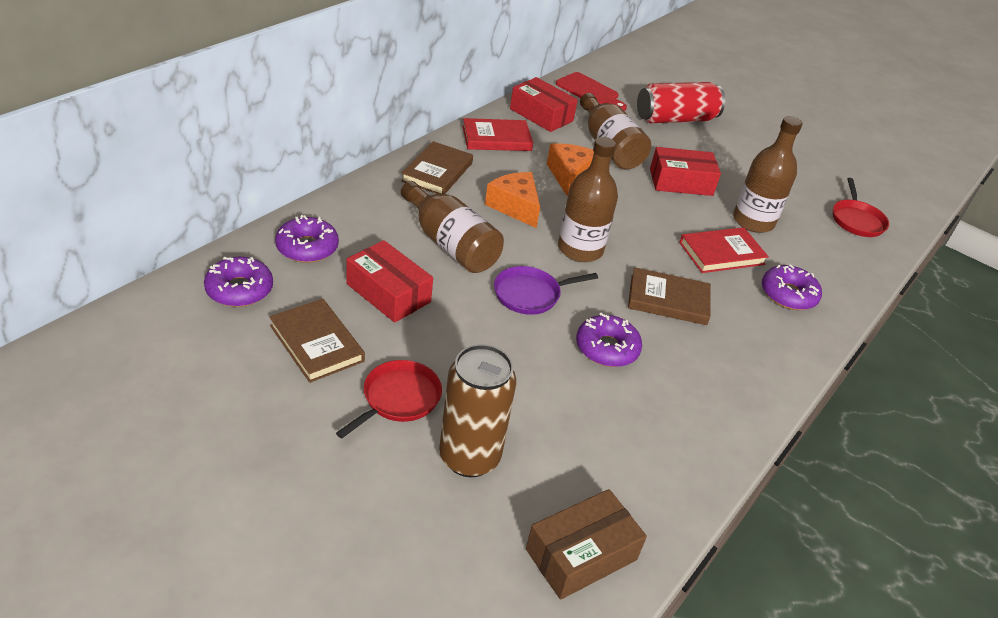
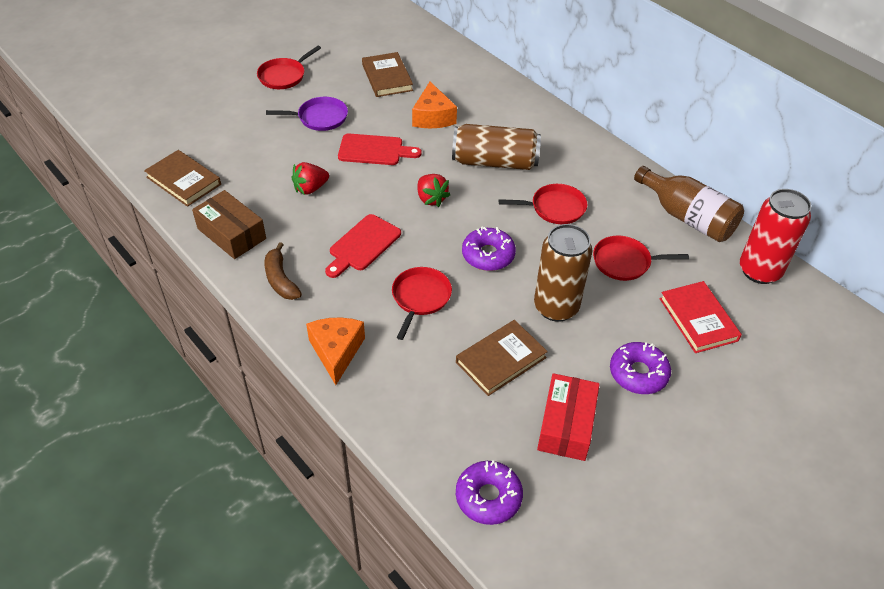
brown banana: none = 0 -> [265,242,302,300] = 1
brown bottle: [401,181,504,273] [558,137,618,262] [580,93,651,170] [733,116,802,233] = 4 -> [634,166,744,242] = 1
brown can: [439,344,516,477] = 1 -> [452,124,541,170] [534,224,592,322] = 2
purple donut: [204,257,273,307] [275,215,339,263] [576,313,642,367] [762,264,822,310] = 4 -> [456,460,523,525] [462,227,516,271] [610,342,671,394] = 3
red book: [463,118,533,151] [679,227,769,273] = 2 -> [660,281,742,353] = 1
red box: [346,240,433,323] [510,77,578,132] [650,147,721,196] = 3 -> [537,373,600,461] = 1
red cutting board: [556,72,627,111] = 1 -> [325,214,401,278] [338,134,422,165] = 2
red pan: [336,360,442,439] [833,178,889,237] = 2 -> [257,46,321,89] [392,267,452,340] [499,184,587,224] [593,236,689,281] = 4
red strawberry: none = 0 -> [292,162,329,195] [418,174,450,207] = 2

